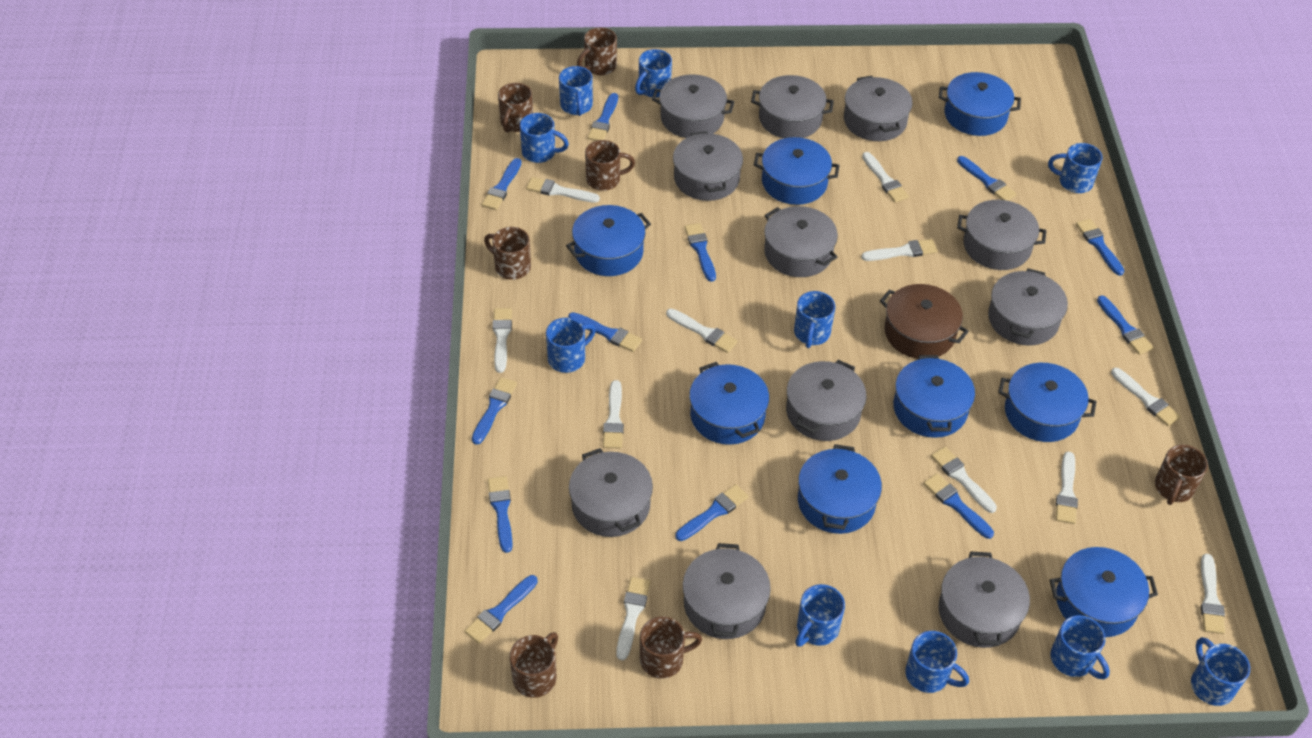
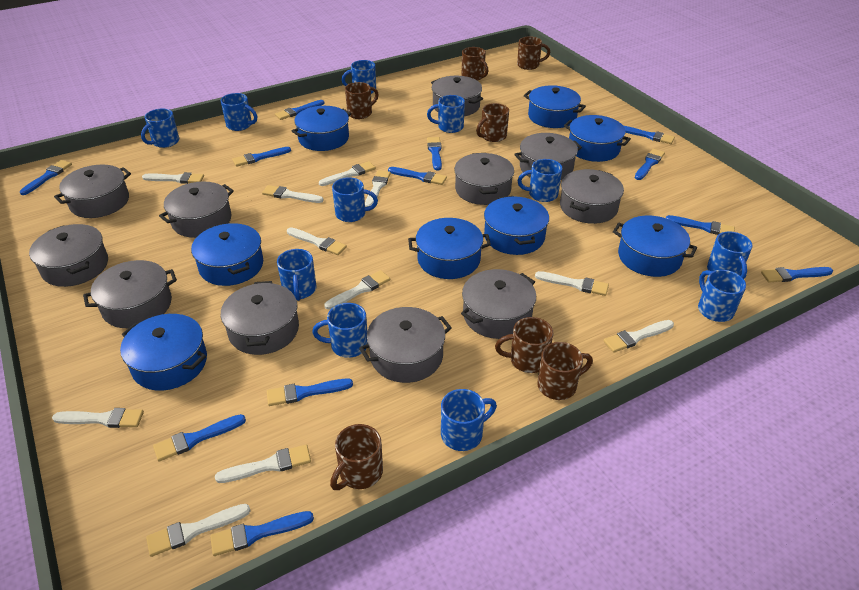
blue mug: [520,113,569,163] [546,318,596,373] [559,66,593,116] [635,49,672,98] [794,291,835,348] [795,584,845,647] [905,631,969,693] [1048,143,1103,193] [1050,615,1110,679] [1191,637,1250,706] = 10 -> [141,108,179,148] [221,93,257,131] [277,249,316,301] [312,303,368,358] [332,177,378,222] [342,60,376,94] [427,95,465,133] [441,389,497,451] [518,159,562,202] [698,270,746,322] [707,231,753,279] = 11
brown pot: [880,284,969,359] = 1 -> none = 0

